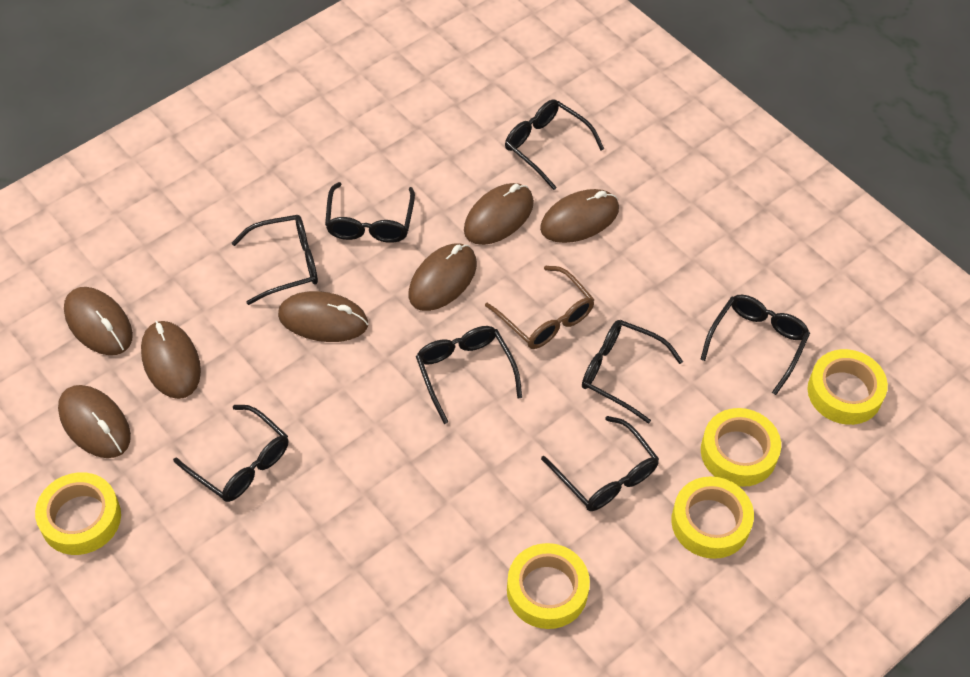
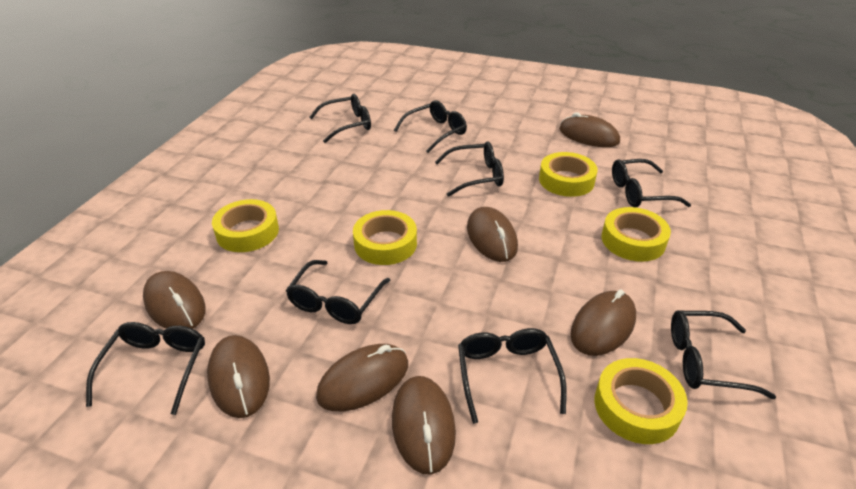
brown glasses: [485,266,595,349] = 1 -> none = 0

